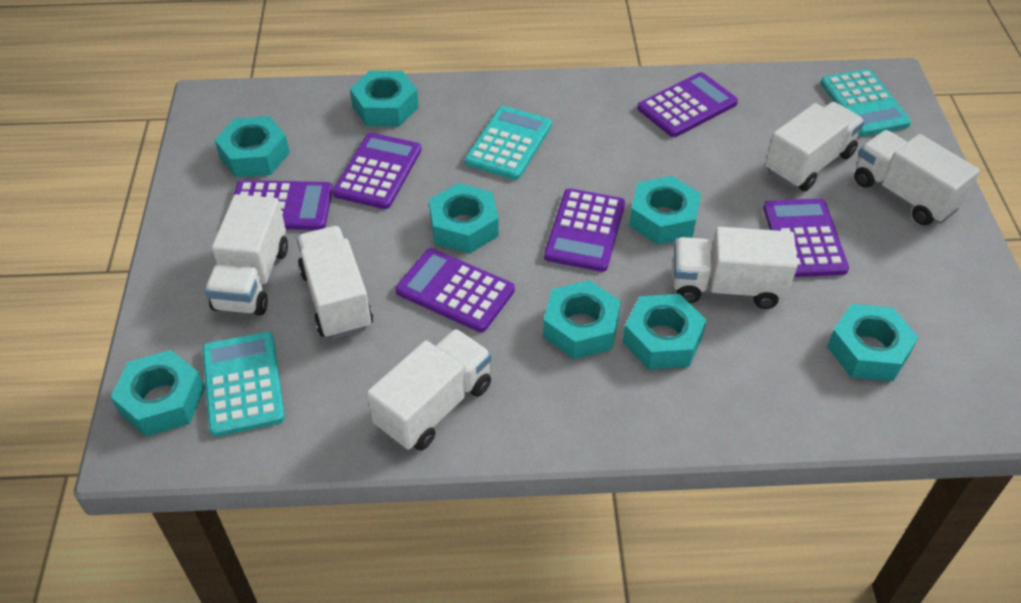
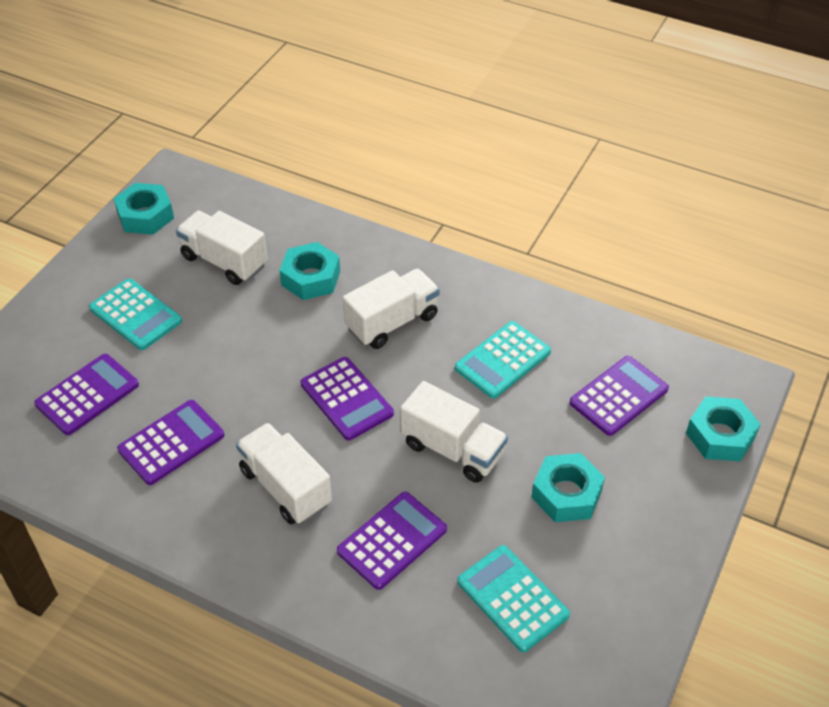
purple calculator: [234,180,333,230] [333,133,422,209] [395,248,515,332] [544,188,625,272] [637,72,738,137] [763,198,849,277] = 6 -> [34,354,139,435] [117,400,224,485] [301,357,394,440] [337,492,447,590] [570,356,669,436] = 5
turquoise nut: [110,350,205,437] [215,116,290,177] [350,71,419,126] [429,183,499,254] [543,280,621,359] [623,294,707,370] [629,176,701,245] [827,304,918,381] = 8 -> [114,183,174,235] [279,242,340,300] [531,453,605,522] [686,397,761,461] = 4
white truck: [205,194,288,316] [297,226,373,339] [367,329,492,451] [673,227,798,309] [765,102,865,191] [854,130,980,225] = 6 -> [176,211,268,285] [236,423,332,524] [343,269,440,349] [401,381,508,483] = 4

